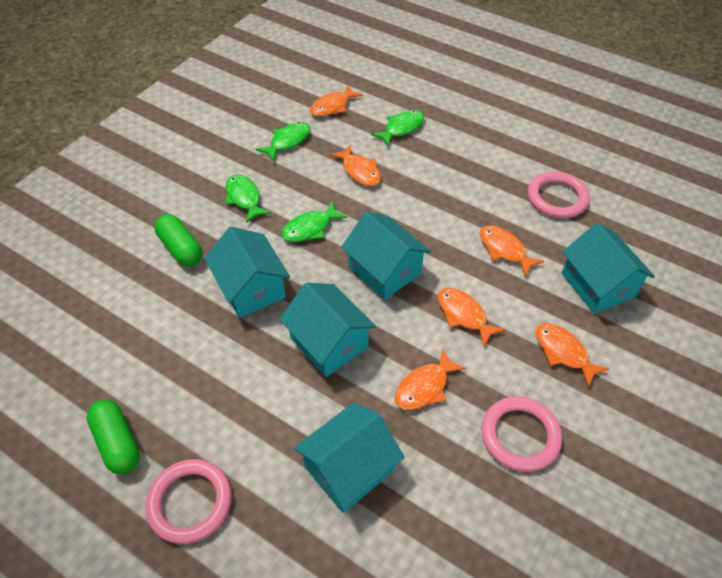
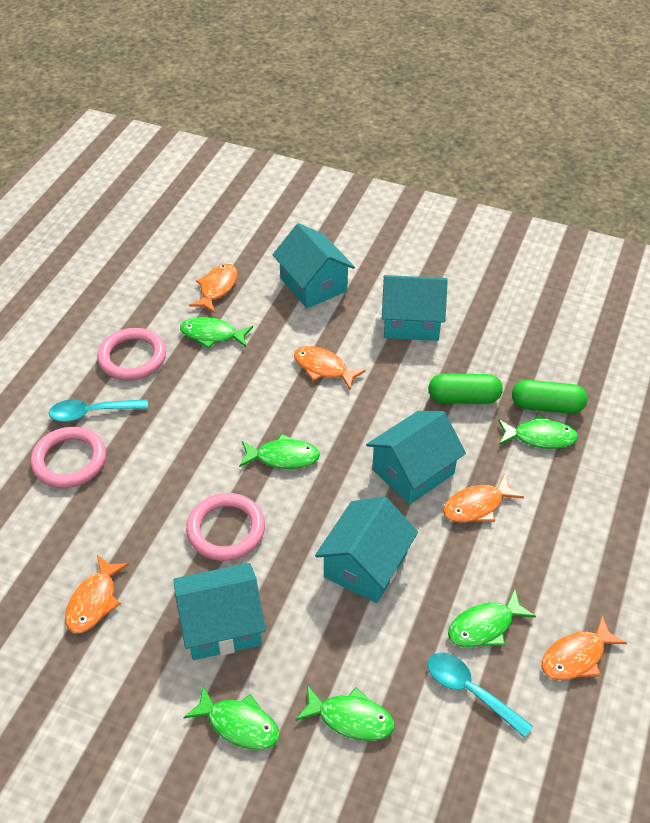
green fish: [225,174,271,223] [256,122,310,161] [281,202,347,242] [371,110,424,146] = 4 -> [180,317,253,349] [183,686,280,750] [239,434,320,469] [296,685,394,741] [448,589,536,647] [498,415,578,449] = 6
orange fish: [310,85,363,117] [330,145,381,186] [395,348,466,410] [438,288,506,346] [480,226,544,277] [535,323,610,388] = 6 -> [65,555,129,633] [189,263,238,313] [294,346,366,389] [443,474,524,523] [542,616,627,680] = 5
turquoise spoon: none = 0 -> [49,399,148,422] [428,652,533,738] = 2

